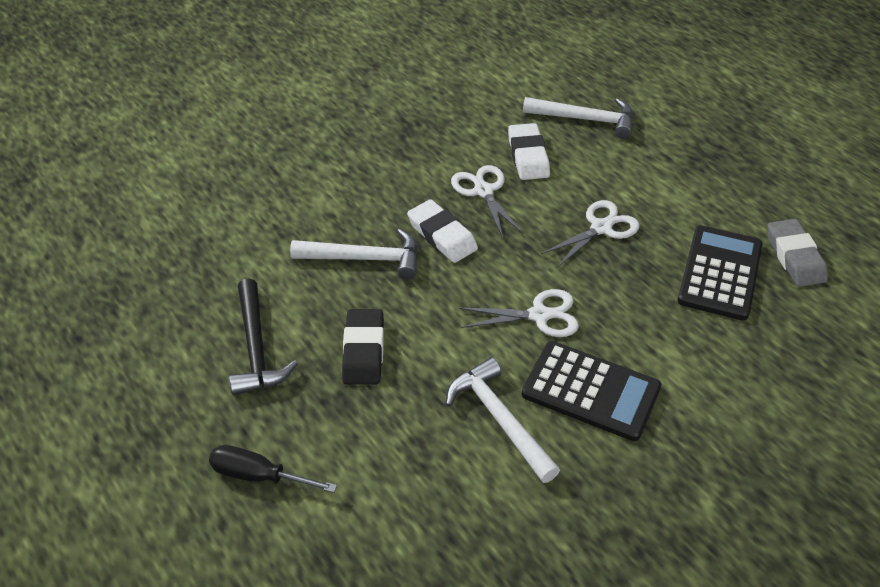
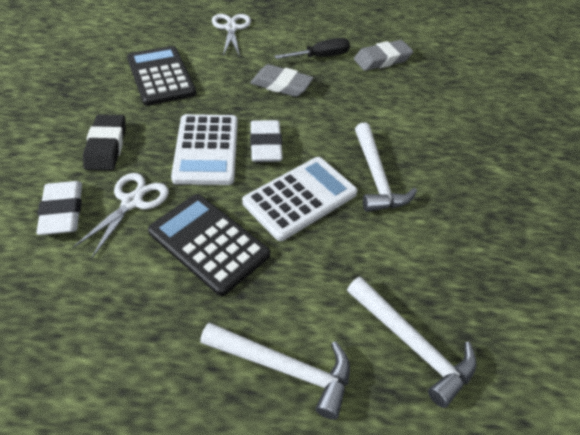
black hammer: [229,279,298,395] = 1 -> none = 0
grey eraser: [767,219,828,287] = 1 -> [251,64,314,97] [354,40,413,71] = 2
white calculator: none = 0 -> [171,114,238,185] [242,157,357,241] = 2
white scissors: [451,165,523,238] [459,289,579,337] [541,200,639,267] = 3 -> [72,173,169,258] [212,14,251,57] = 2

